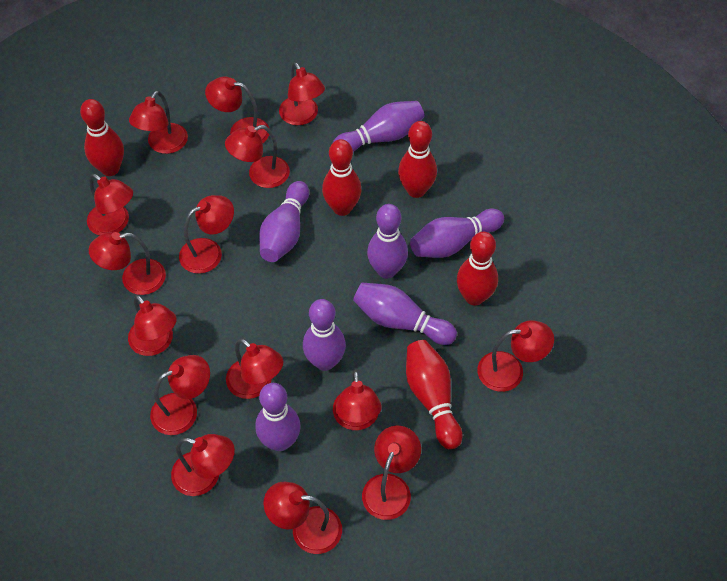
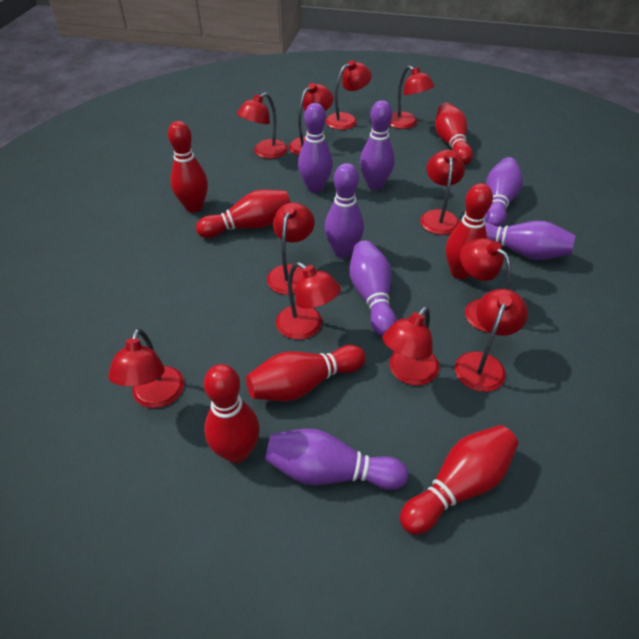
red bowling pin: [80,99,124,176] [322,139,362,216] [398,121,437,198] [406,340,462,449] [457,232,498,306] = 5 -> [168,121,208,212] [196,190,291,238] [204,364,260,463] [246,345,366,401] [400,425,518,535] [435,103,473,165] [446,183,493,279] = 7
red lamp: [87,174,133,235] [89,232,166,295] [128,295,177,356] [129,91,188,154] [150,355,210,435] [171,434,235,496] [179,195,234,274] [205,77,270,143] [225,125,290,188] [226,338,283,399] [263,482,342,554] [279,62,325,125] [333,370,382,430] [362,426,421,520] [477,320,554,392] = 15 -> [108,328,184,408] [237,93,288,159] [267,202,315,295] [276,262,341,340] [289,83,334,155] [325,60,372,130] [382,306,439,386] [389,66,435,129] [420,150,465,235] [455,289,528,392] [460,238,511,333] = 11

